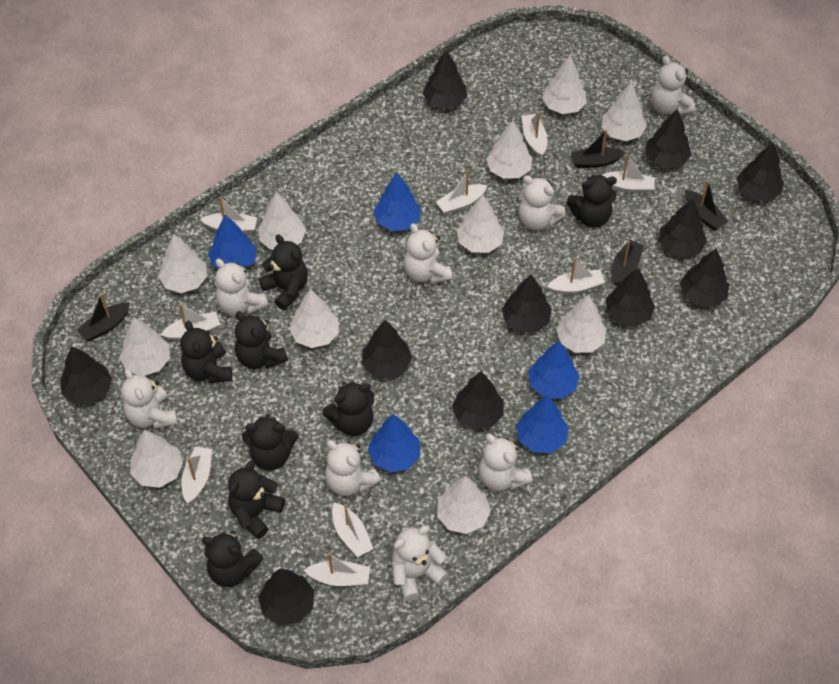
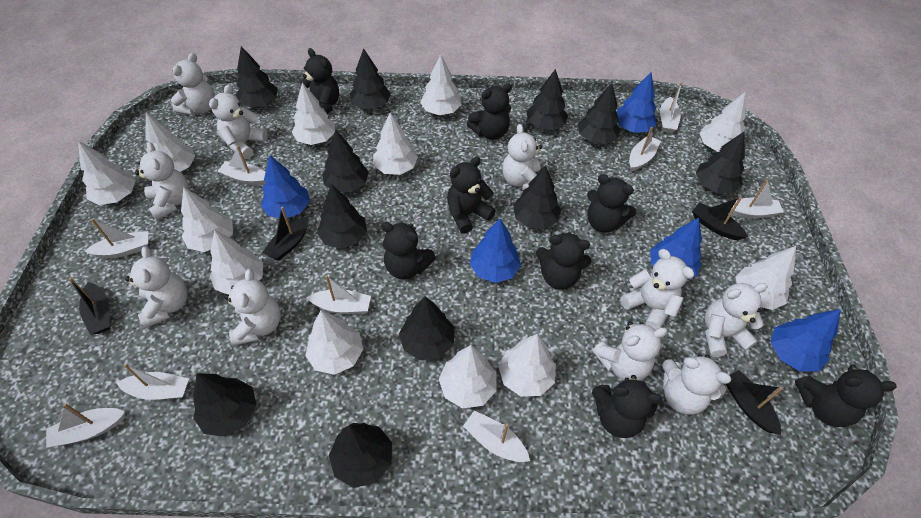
white teddy bear: [121,368,178,429] [216,259,268,316] [325,440,381,496] [392,525,448,601] [403,223,452,284] [478,433,533,492] [518,175,566,231] [651,56,695,115] = 8 -> [125,246,188,328] [135,142,189,220] [171,53,215,115] [209,84,268,159] [224,269,281,346] [503,124,542,191] [592,321,668,381] [620,249,694,330] [662,354,731,415] [705,283,768,357] = 10
white tree: [119,317,170,376] [130,430,183,488] [158,234,207,293] [258,192,306,250] [289,289,339,348] [437,476,491,534] [457,195,504,253] [486,121,532,179] [542,56,587,114] [556,295,606,353] [601,82,647,141] = 11 -> [78,141,136,205] [145,113,195,172] [181,187,233,252] [210,230,263,295] [292,83,335,145] [305,310,363,375] [373,112,418,175] [420,54,462,115] [439,345,497,409] [498,334,556,397] [699,92,746,152] [736,246,796,310] = 12

